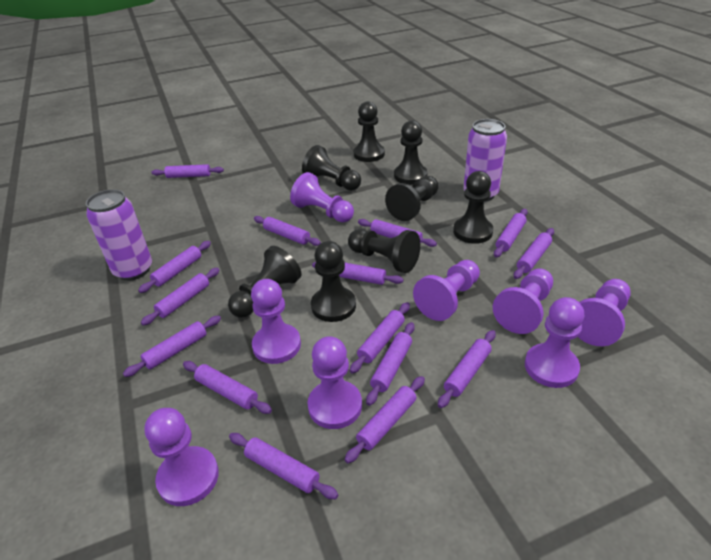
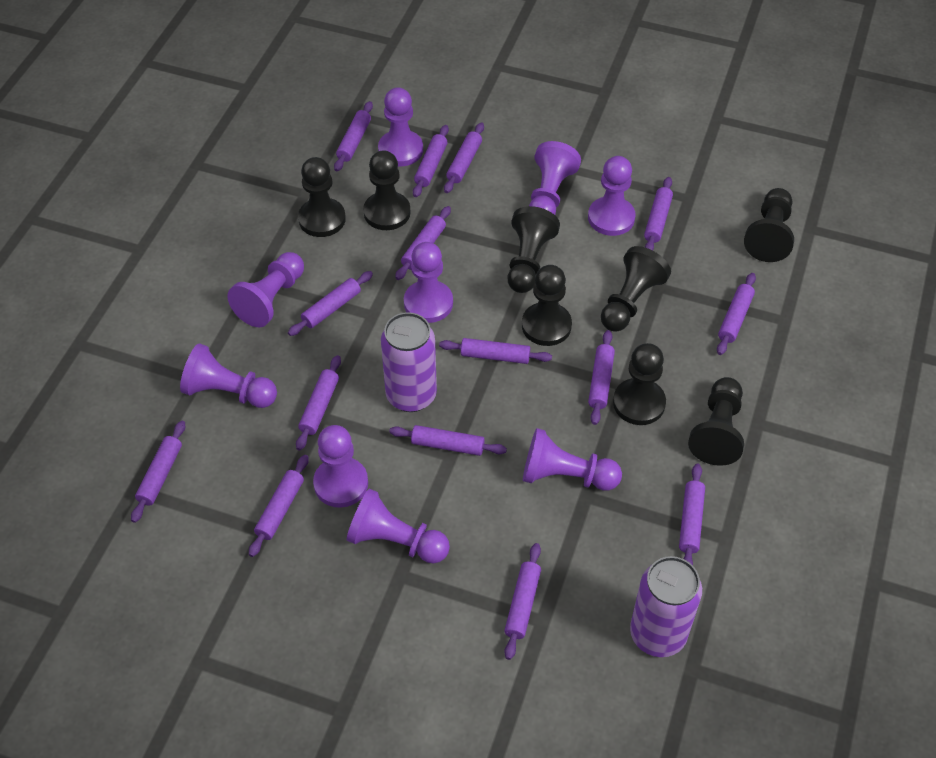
purple pawn: [145,408,219,506] [251,279,301,364] [290,172,354,222] [307,336,362,429] [413,260,480,321] [493,268,553,334] [525,297,584,388] [578,279,631,346] = 8 -> [180,343,277,408] [227,252,304,327] [313,425,368,508] [347,489,450,564] [378,88,423,166] [404,242,453,323] [523,428,622,491] [529,141,581,215] [588,156,635,236] = 9

